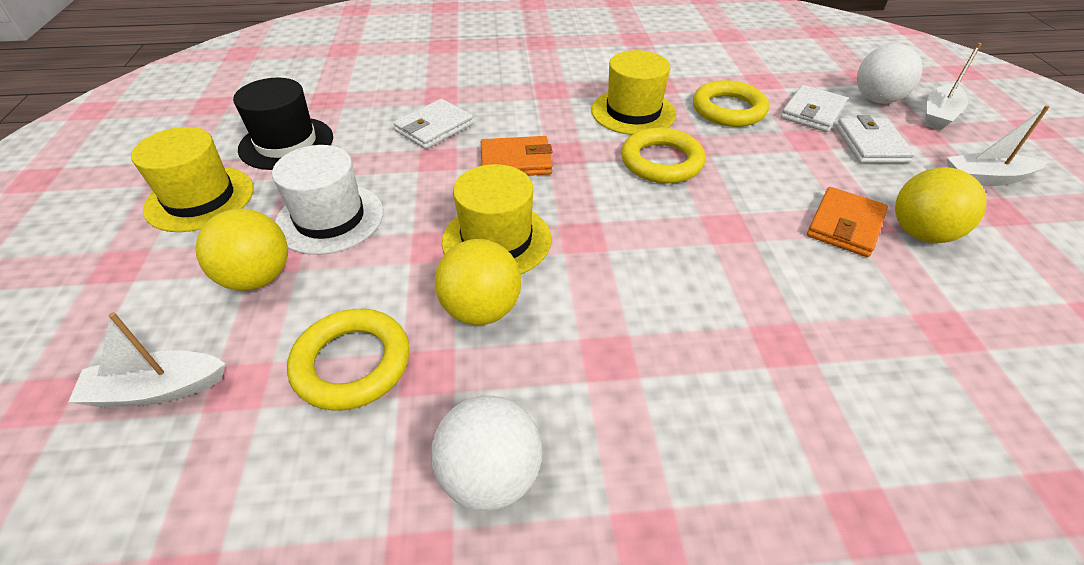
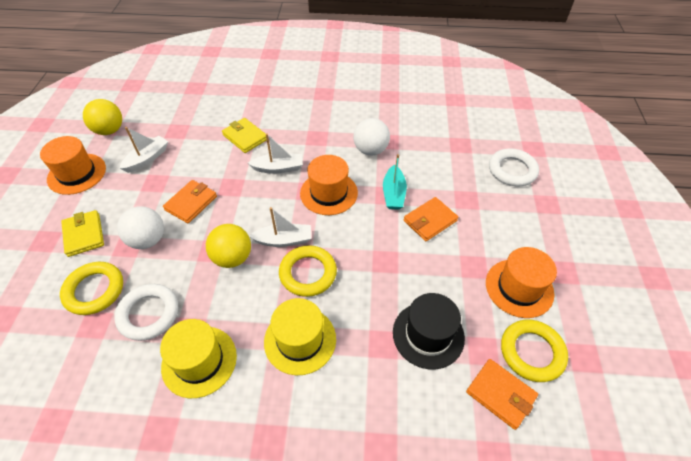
orange hat: none = 0 -> [40,136,106,195] [300,155,358,215] [486,247,557,318] = 3
orange wallet: [481,136,553,176] [807,187,888,257] = 2 -> [163,180,217,223] [404,197,458,241] [466,359,538,430] = 3
turquoise boat: none = 0 -> [383,154,407,210] = 1
white hat: [272,145,383,255] = 1 -> none = 0
white ring: none = 0 -> [114,284,178,341] [489,149,539,186] = 2
white wallet: [393,99,474,149] [781,85,848,132] [836,115,915,163] = 3 -> none = 0
yellow ball: [195,209,288,291] [435,239,521,325] [895,167,987,243] = 3 -> [83,99,122,135] [206,224,251,268] = 2
yellow hat: [131,127,253,232] [442,164,552,274] [591,50,676,135] = 3 -> [160,319,237,398] [264,298,336,375] = 2
yellow wallet: none = 0 -> [61,210,104,257] [222,118,267,153] = 2

